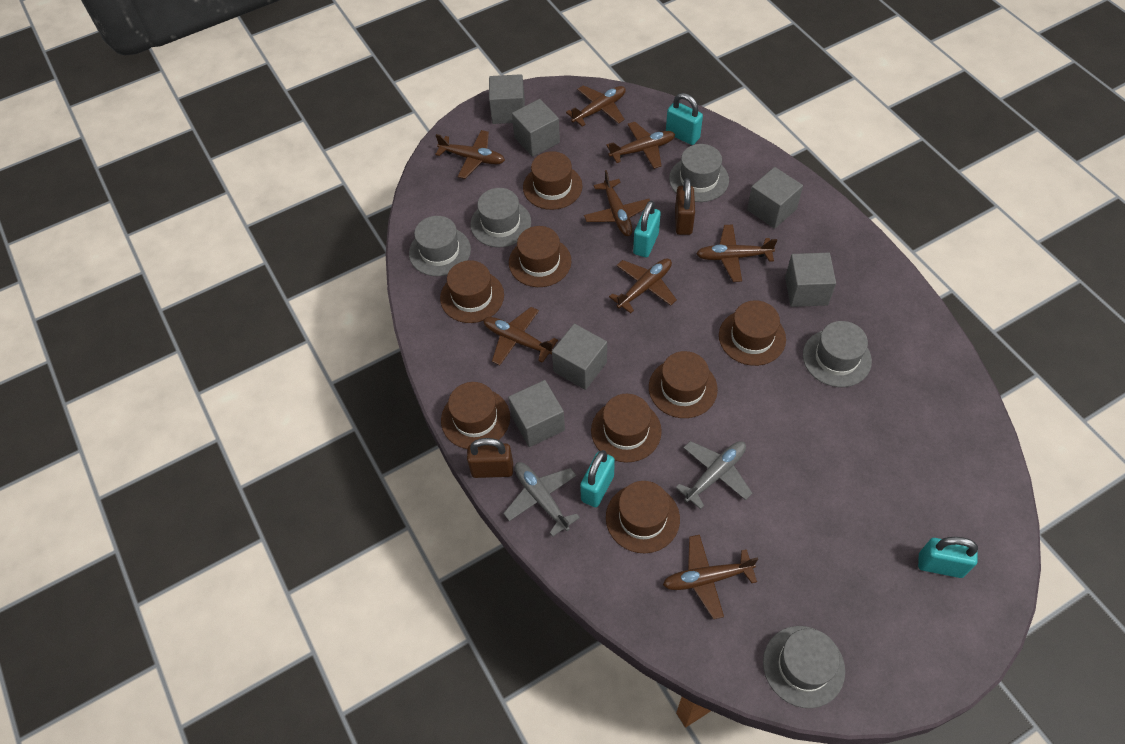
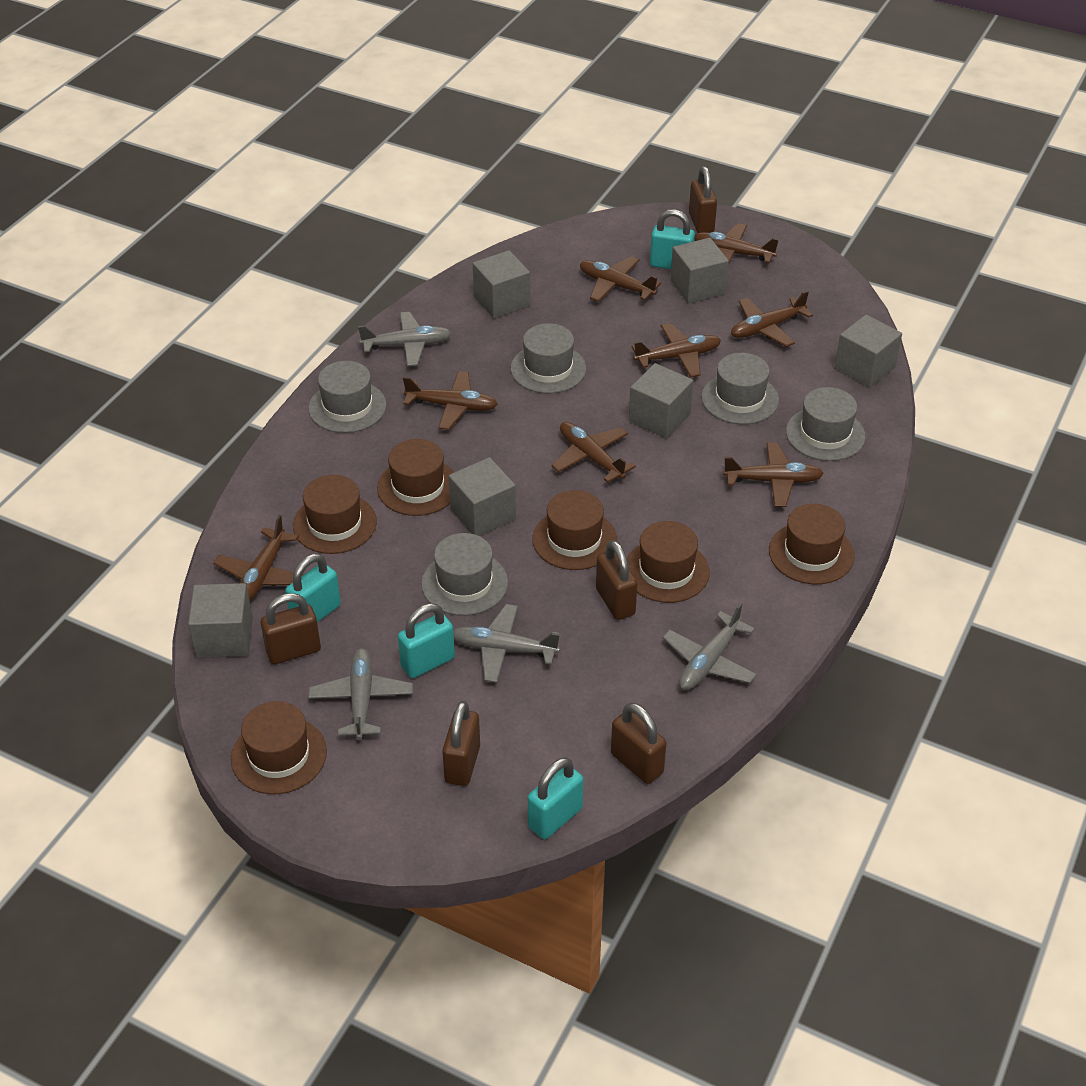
brown hat: [440,260,504,323] [441,382,510,449] [509,226,571,287] [523,151,582,210] [591,394,662,463] [606,481,680,553] [649,351,718,418] [719,300,786,366] = 8 -> [231,701,327,794] [293,475,377,554] [377,439,454,516] [532,490,617,570] [627,521,710,603] [769,504,855,584] = 6
brown padlock: [467,438,513,478] [675,178,695,235] = 2 -> [261,593,321,664] [442,701,480,786] [596,540,637,620] [611,703,667,784] [689,166,717,233] = 5
grey plane: [503,462,580,537] [676,441,752,509] = 2 -> [308,648,413,740] [358,312,452,366] [453,604,560,683] [663,603,757,690] = 4

